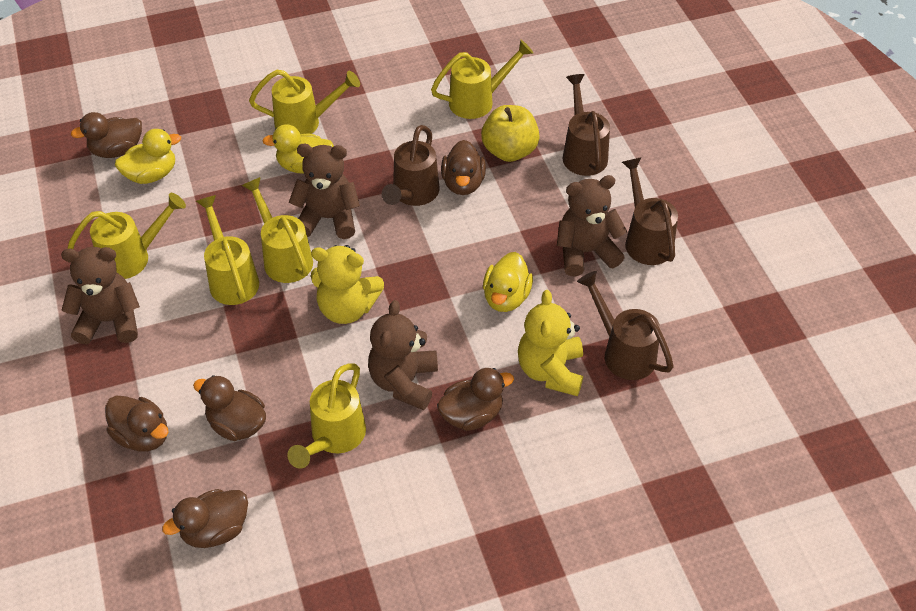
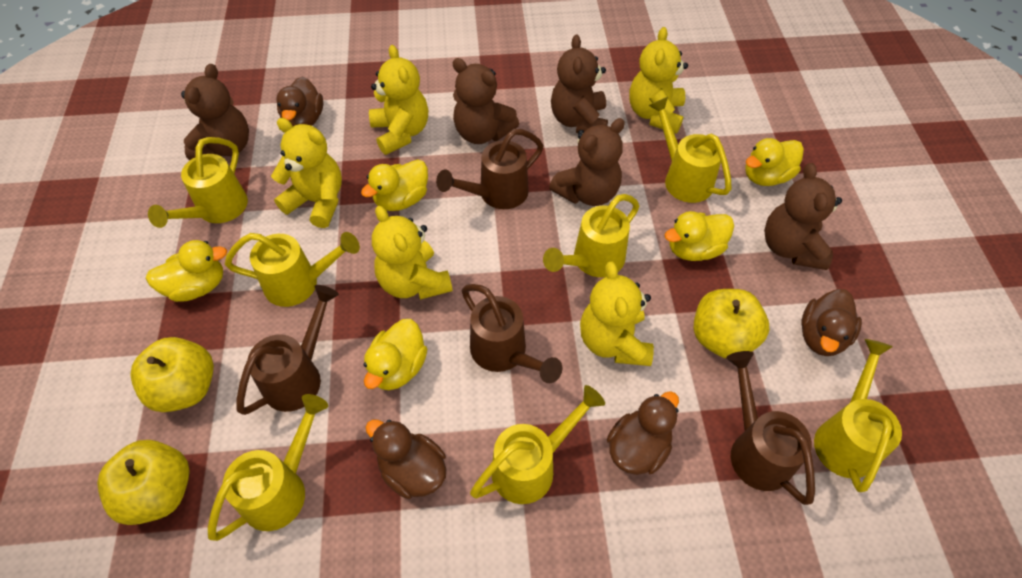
brown duck: [71,112,142,158] [105,396,169,451] [162,489,248,548] [193,375,266,441] [437,368,514,431] [441,140,486,195] = 6 -> [276,77,323,126] [366,420,446,499] [607,391,679,475] [801,289,862,356] = 4
brown teddy bear: [61,247,140,345] [289,144,360,239] [368,300,438,410] [557,175,627,276] = 4 -> [181,64,249,160] [453,58,519,144] [549,118,625,206] [551,35,608,133] [764,163,842,270] = 5
yellow apple: [481,105,540,162] = 1 -> [97,440,190,525] [131,337,214,412] [694,289,769,359] = 3
yellow duck: [115,129,181,184] [262,124,334,174] [483,252,533,312] = 3 -> [146,240,227,302] [361,159,428,211] [363,319,427,390] [665,211,734,261] [745,138,804,186] = 5
yellow teddy bear: [311,245,384,324] [518,290,583,396] = 2 -> [271,118,342,228] [369,45,428,155] [372,206,452,300] [580,262,654,366] [629,27,688,134] = 5
yellow watering can: [67,193,186,279] [196,195,259,305] [242,177,313,283] [249,70,360,134] [287,363,366,469] [431,40,533,119] = 6 -> [148,137,248,228] [208,394,328,541] [225,232,360,307] [470,385,605,504] [543,194,639,277] [648,97,732,203] [814,339,902,492] = 7

